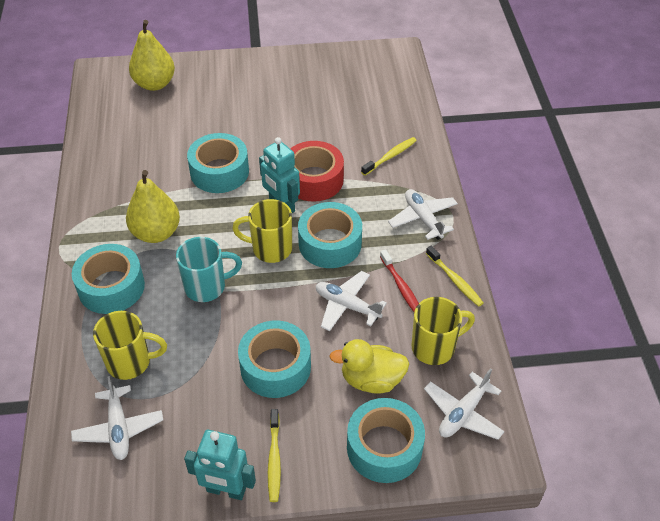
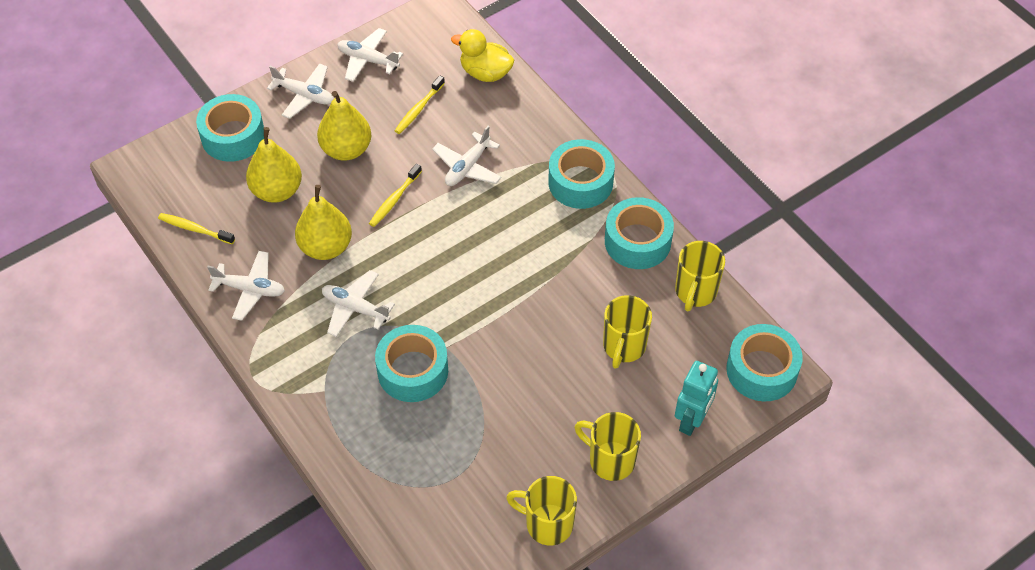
red tape: [290,141,344,202] = 1 -> none = 0
red toothbrush: [380,249,419,312] = 1 -> none = 0
turquoise mug: [176,237,242,302] = 1 -> none = 0
turquoise robot: [184,430,256,500] [259,137,300,213] = 2 -> [675,361,718,436] = 1
white plane: [71,376,163,460] [316,271,387,331] [388,189,458,240] [424,368,505,440] = 4 -> [207,251,285,321] [267,63,333,119] [322,270,395,337] [337,28,403,82] [432,126,502,186] = 5
yellow mug: [93,311,167,380] [232,199,292,263] [411,297,475,365] = 3 -> [506,476,577,546] [575,412,641,481] [603,295,652,369] [675,241,725,311] = 4
yellow pear: [126,170,180,243] [129,20,175,91] = 2 -> [246,127,302,203] [295,185,352,260] [317,91,371,161] = 3

